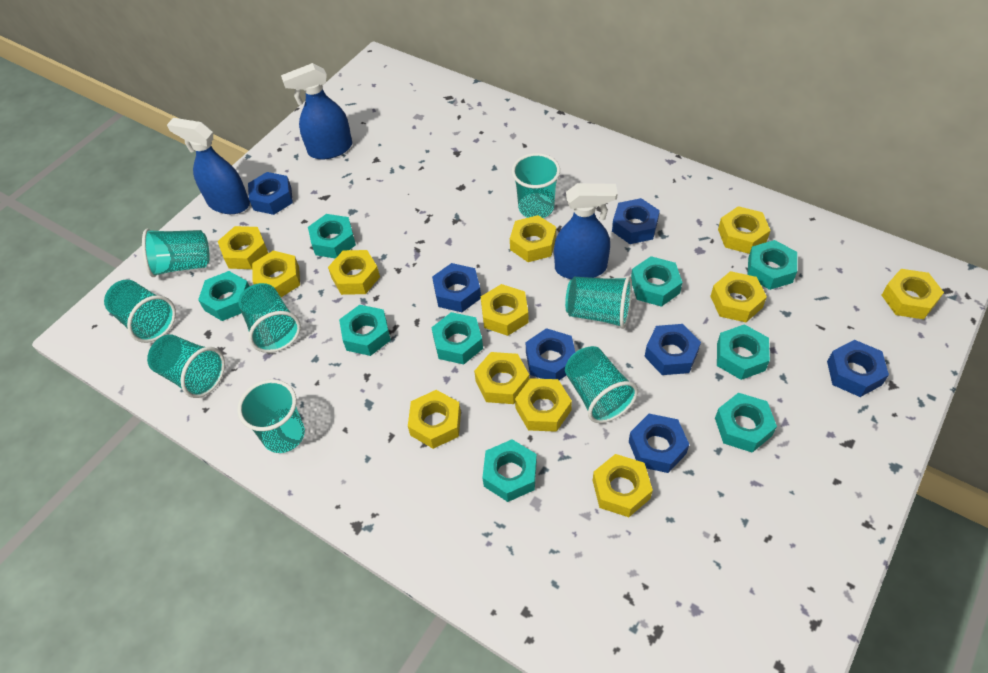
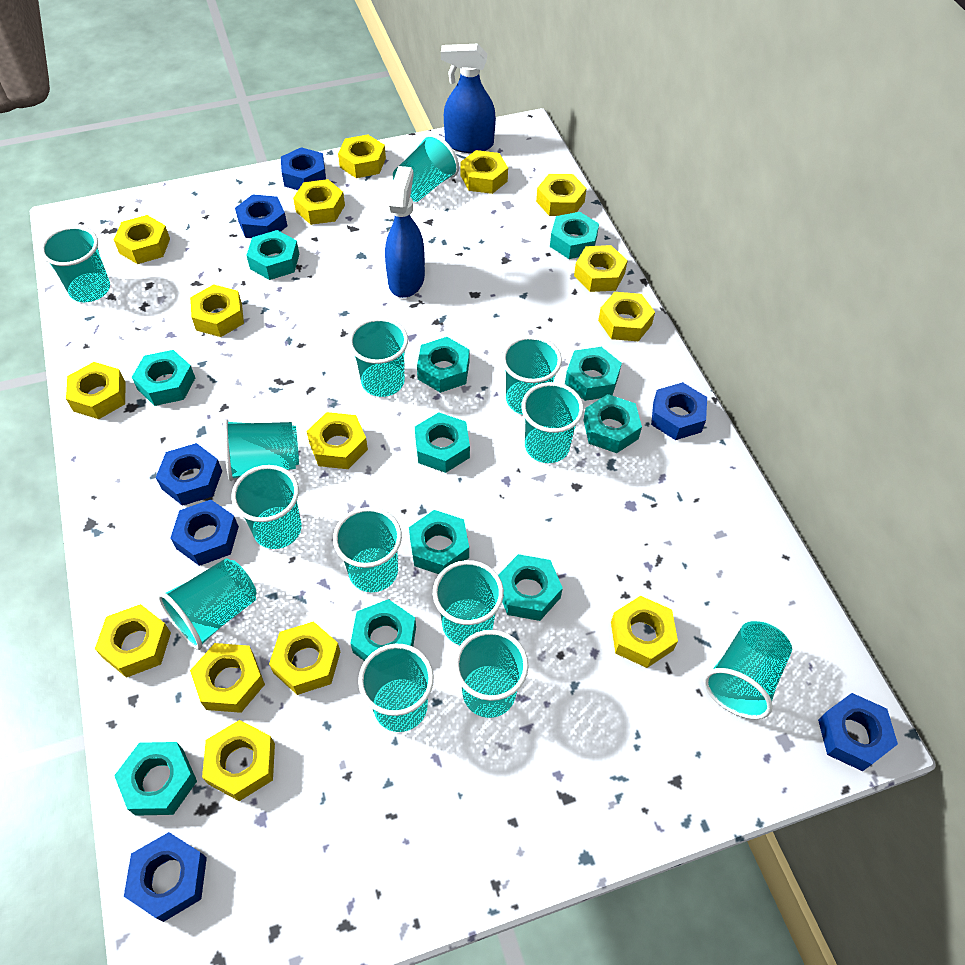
blue spray bottle: [167,118,250,214] [281,63,352,159] [554,183,618,279] = 3 -> [385,166,425,298] [441,44,496,153] = 2
turquoise cup: [104,280,176,343] [142,229,210,277] [147,334,225,398] [237,379,305,453] [238,283,301,353] [512,153,560,218] [565,276,632,329] [565,346,638,423] = 8 -> [40,226,110,302] [158,558,257,650] [223,420,299,481] [231,465,301,549] [333,507,402,592] [348,318,408,397] [358,644,434,732] [393,134,459,202] [433,560,504,645] [454,630,528,718] [502,336,562,415] [521,382,584,463] [704,621,792,719] = 13
turquoise nut: [198,271,249,321] [308,214,356,258] [339,305,391,356] [431,312,483,364] [482,439,537,502] [631,256,683,307] [715,393,777,453] [717,324,770,380] [748,240,797,290] = 9 -> [114,742,197,816] [132,350,195,406] [246,230,299,280] [350,599,416,661] [409,510,469,574] [415,412,470,473] [417,337,470,393] [498,554,563,621] [550,212,599,259] [565,347,622,401] [583,394,642,453] = 11
yellow nut: [218,226,268,269] [252,250,300,297] [328,250,380,295] [408,390,461,449] [474,352,529,404] [481,284,529,336] [510,215,556,262] [515,378,572,432] [593,454,653,517] [710,271,767,322] [718,206,771,254] [882,269,944,319] = 12 -> [66,362,126,419] [95,604,171,678] [114,215,170,264] [190,284,244,337] [190,643,265,713] [202,720,275,801] [269,621,340,695] [293,179,345,225] [306,412,368,469] [338,135,386,178] [460,150,508,194] [536,174,587,216] [574,245,628,292] [598,292,655,341] [611,596,678,668] = 15

